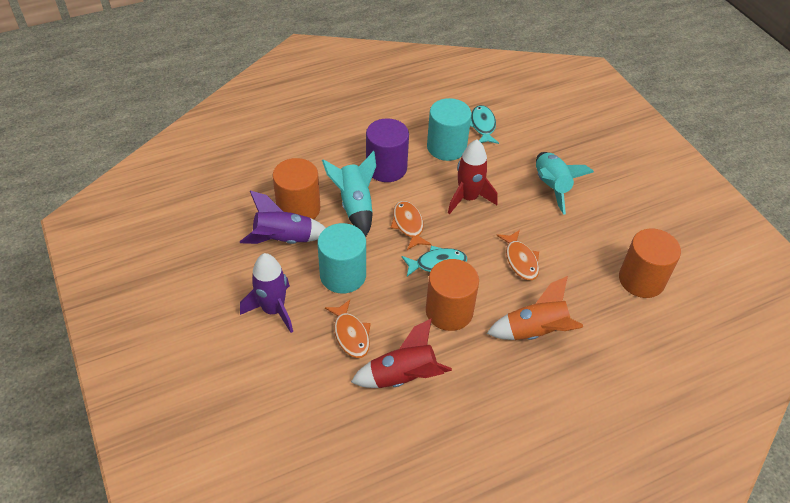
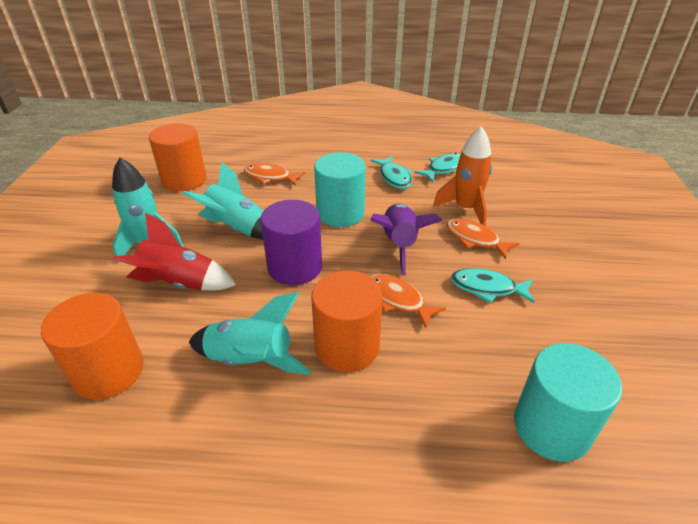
purple rocket: [240,190,325,244] [240,253,293,333] = 2 -> [370,204,442,276] = 1
red rocket: [351,318,452,388] [448,140,497,214] = 2 -> [112,213,236,290] = 1
turquoise fish: [401,246,467,277] [470,105,499,144] = 2 -> [371,156,412,189] [414,153,461,182] [451,268,535,303] = 3
turquoise rocket: [322,151,376,237] [536,152,594,215] = 2 -> [112,158,184,263] [182,162,263,240] [189,292,311,375] = 3

